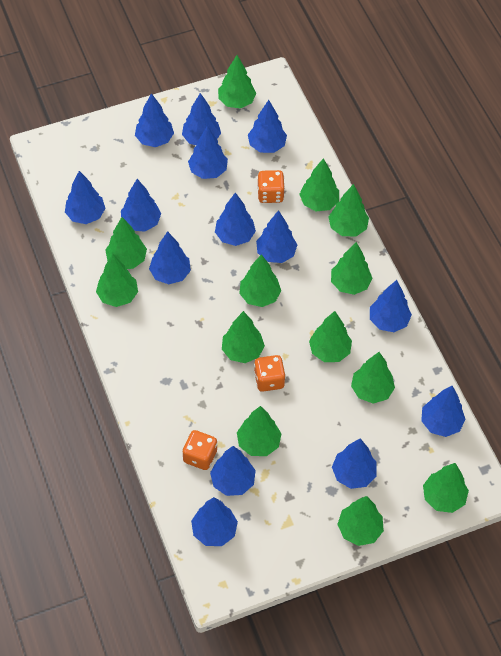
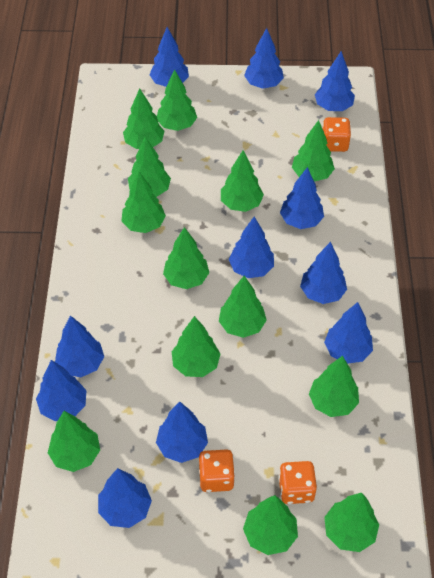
blue tree: [65,171,106,224] [121,179,161,232] [135,93,174,147] [149,231,191,284] [182,93,221,145] [188,126,228,179] [191,497,238,546] [210,446,256,496] [215,192,256,246] [248,100,287,153] [256,210,297,263] [332,438,377,489] [370,280,412,332] [421,386,466,437] = 14 -> [36,360,86,421] [55,315,104,377] [98,468,152,528] [150,27,189,87] [156,401,208,463] [229,217,274,278] [244,28,284,89] [280,167,324,229] [300,242,347,304] [315,51,355,111] [324,302,373,364] = 11

